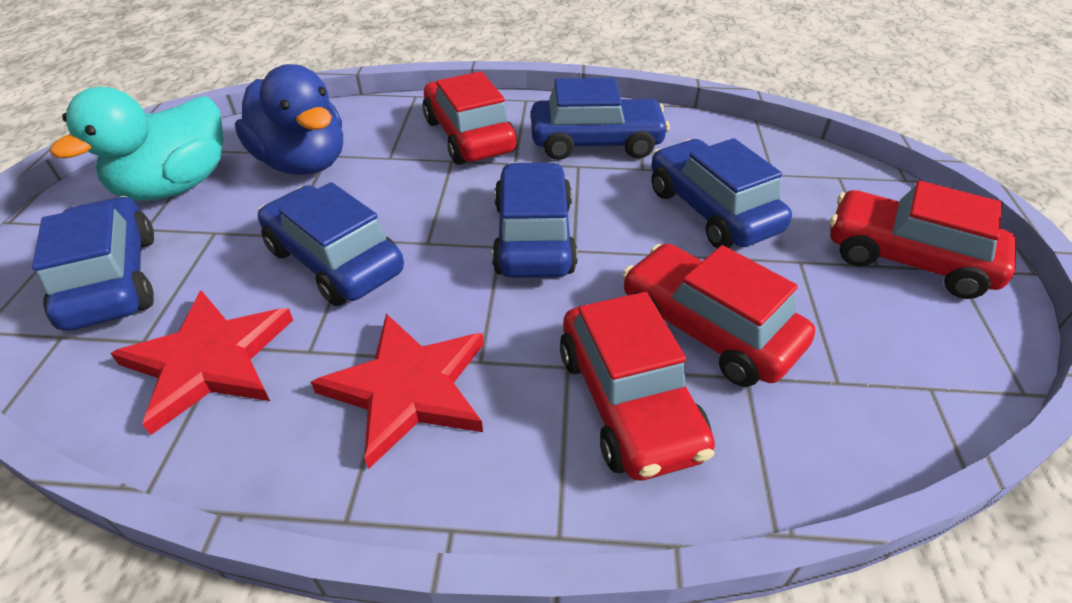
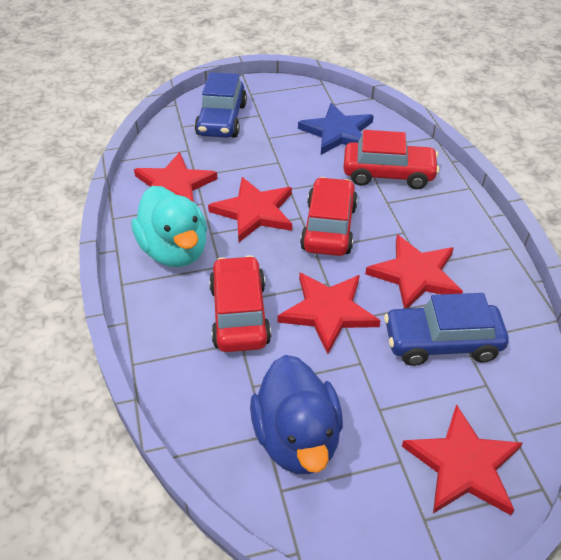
blue car: [32,196,154,331] [258,182,404,306] [492,162,577,278] [531,78,670,160] [651,138,792,248] = 5 -> [195,72,247,138] [384,293,509,366] = 2
blue star: none = 0 -> [298,103,374,155] = 1
red car: [423,71,518,165] [560,292,715,480] [623,244,815,387] [830,181,1016,299] = 4 -> [209,255,271,352] [300,177,358,256] [343,130,440,189] = 3
red star: [110,290,293,435] [311,314,484,469] = 2 -> [134,152,218,202] [208,177,292,242] [277,273,381,354] [365,235,463,308] [402,404,522,515] = 5

